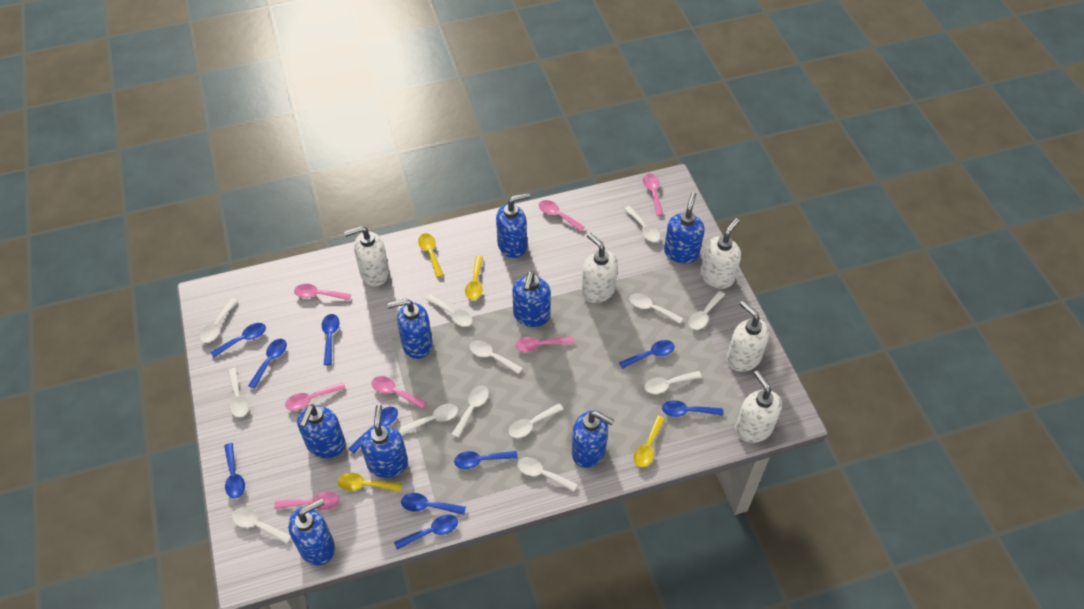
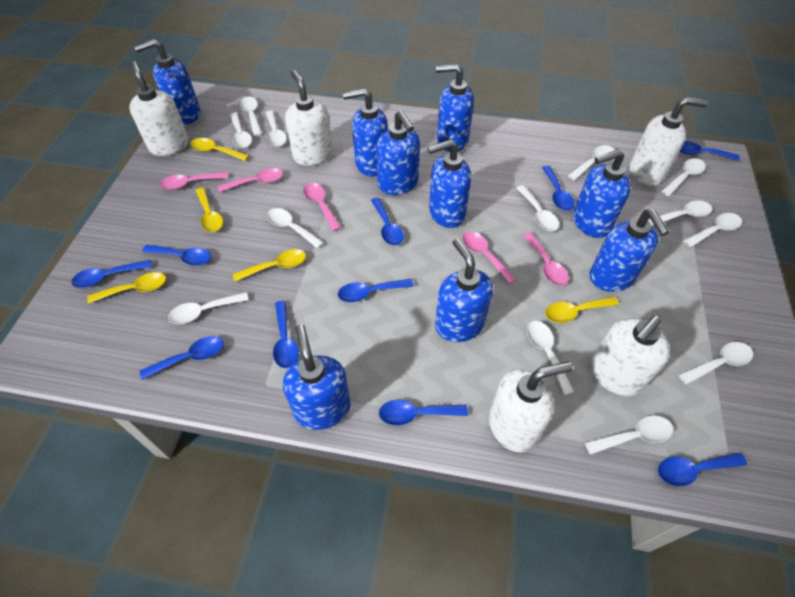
blue soap dispenser: [288,498,335,566] [297,404,346,458] [360,405,408,478] [387,299,433,359] [496,193,530,258] [512,271,551,327] [572,410,614,468] [664,192,705,264] = 8 -> [134,39,200,125] [283,324,351,430] [343,88,388,177] [376,110,420,195] [428,139,471,228] [435,238,493,342] [436,64,474,152] [573,149,631,238] [590,209,669,292] = 9
pink spoon: [274,492,340,510] [285,383,346,410] [294,284,351,300] [372,376,426,409] [516,337,574,352] [539,200,585,232] [643,174,664,216] = 7 -> [160,172,228,190] [217,168,283,192] [303,183,341,231] [462,231,517,284] [523,232,569,286] = 5
yellow spoon: [337,473,402,492] [418,233,444,278] [465,256,483,300] [634,416,665,467] = 4 -> [87,272,166,304] [190,138,249,161] [196,187,223,232] [233,249,306,281] [545,296,619,323] = 5

